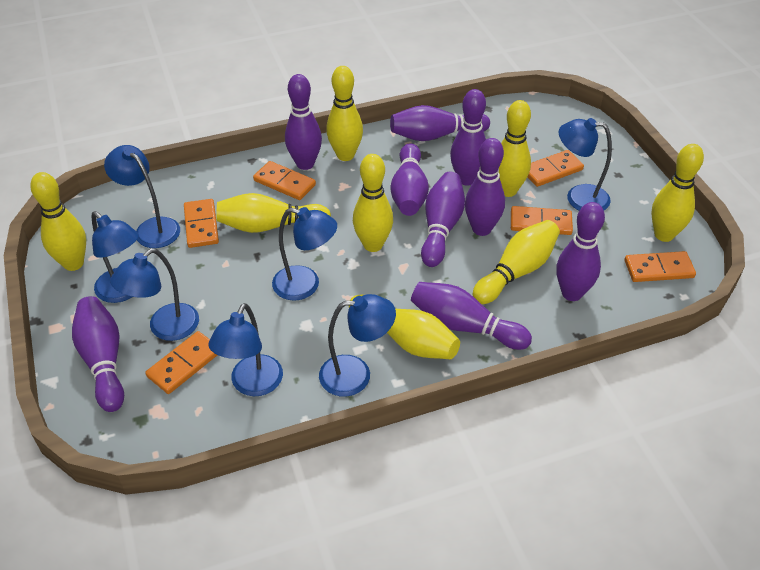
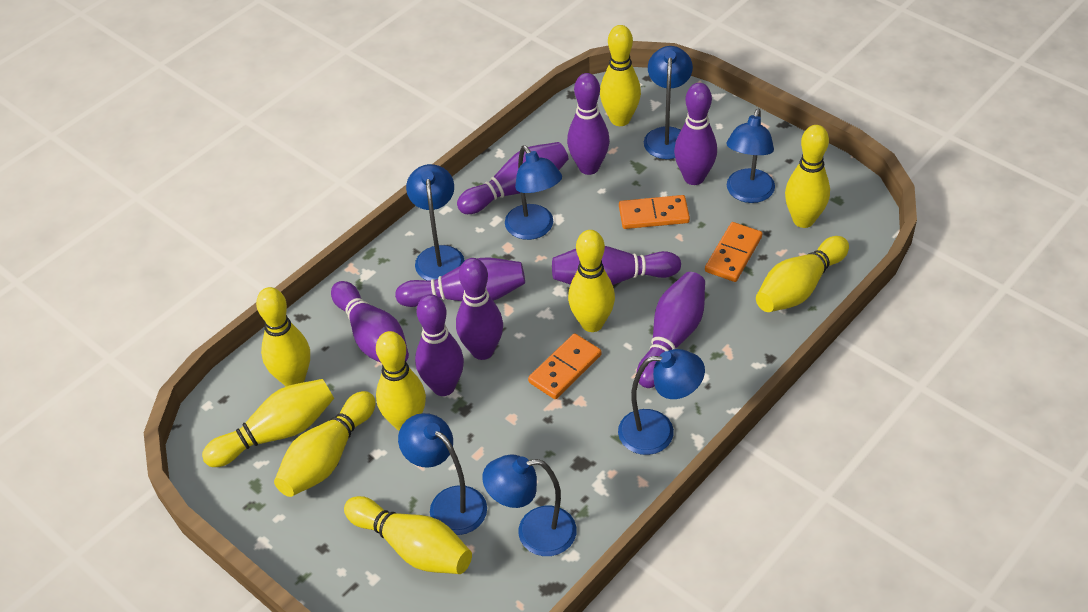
orange domino: [145,331,217,394] [184,199,219,248] [253,161,316,200] [511,206,573,235] [528,150,584,187] [625,251,696,282] = 6 -> [528,333,602,399] [619,195,690,229] [705,222,762,282] = 3
yellow bowling pin: [30,172,86,271] [216,193,331,233] [326,66,363,161] [349,295,460,359] [353,154,393,252] [473,220,560,304] [499,100,531,197] [651,144,704,242] = 8 -> [202,379,334,467] [256,287,310,386] [274,391,376,497] [344,496,472,574] [376,331,426,431] [568,230,615,332] [600,25,641,126] [756,236,849,312] [785,125,830,228] = 9

